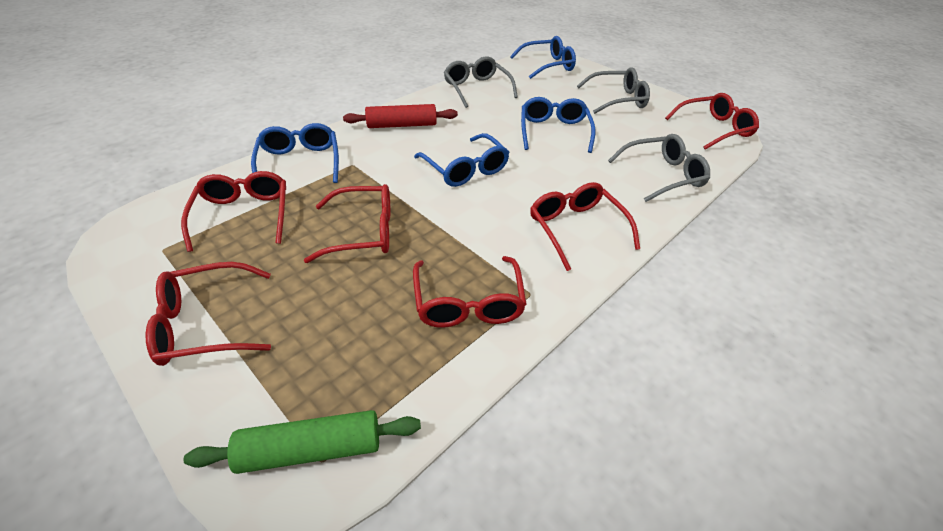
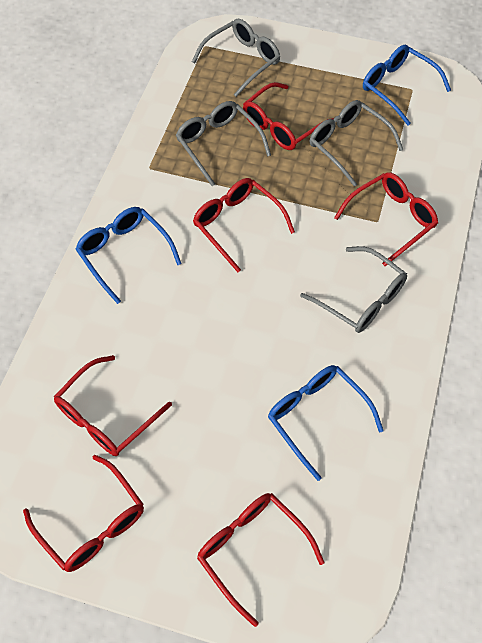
blue glasses: [251,123,339,183] [414,133,510,187] [510,36,576,79] [521,97,596,153] = 4 -> [75,207,182,304] [268,365,384,481] [363,45,451,125] = 3
green rolling pin: [183,410,421,474] = 1 -> none = 0
grey glasses: [444,57,518,108] [577,67,650,114] [608,134,710,202] = 3 -> [176,101,271,186] [192,19,280,97] [300,246,407,333] [310,100,404,187] = 4
red rolling pin: [343,104,458,128] = 1 -> none = 0

